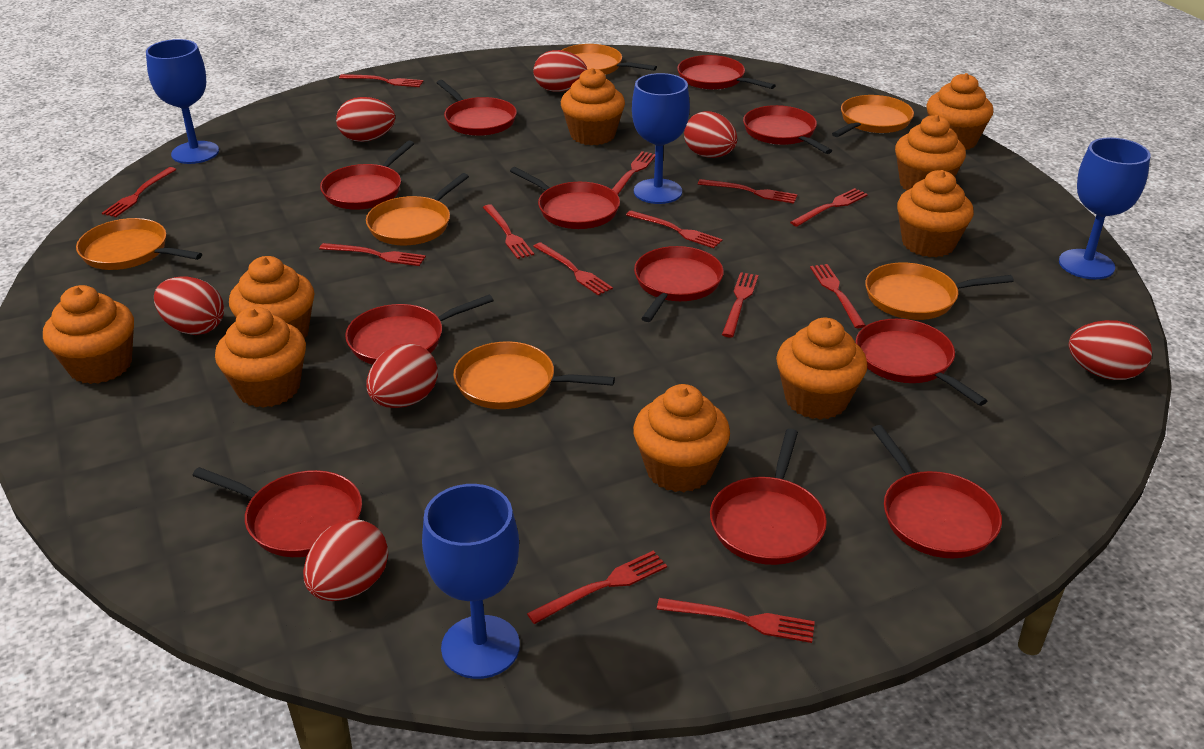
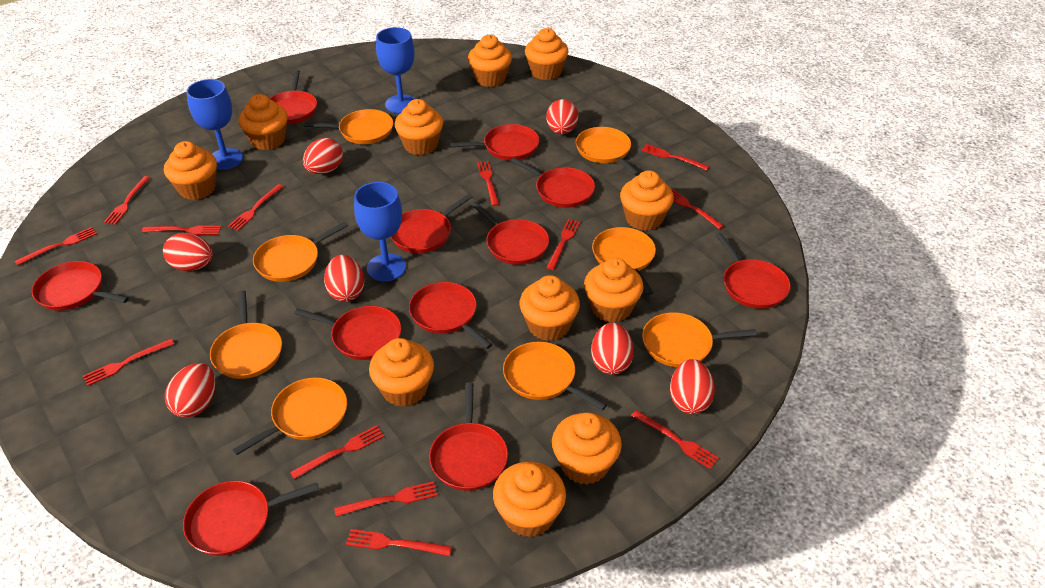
blue goblet: [146,39,219,164] [422,484,520,679] [632,73,690,204] [1059,137,1151,279] = 4 -> [186,79,243,170] [354,182,406,282] [376,27,415,113] = 3
orange cupcake: [43,285,134,384] [215,307,306,408] [229,256,315,339] [561,68,625,145] [633,384,730,492] [776,318,867,420] [895,115,966,191] [897,170,974,257] [926,73,993,150] = 9 -> [164,141,217,200] [239,94,288,150] [369,338,434,407] [395,99,443,155] [468,35,512,87] [493,462,566,537] [520,275,580,341] [525,28,568,80] [552,412,622,485] [584,258,643,323] [620,170,674,231] = 11
orange pan: [76,218,202,270] [366,173,469,245] [453,341,615,409] [562,44,657,75] [832,95,914,137] [865,263,1014,320] = 6 -> [210,290,282,379] [233,378,347,455] [253,222,348,282] [304,109,393,144] [503,342,607,411] [576,127,640,176] [592,227,656,295] [642,312,757,367] = 8

